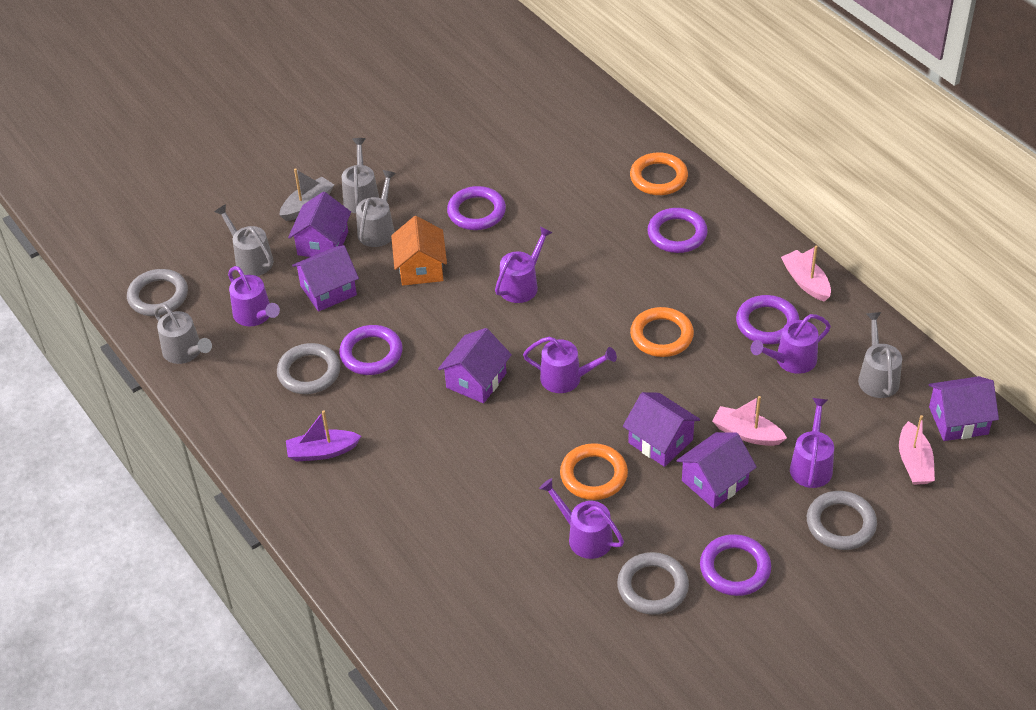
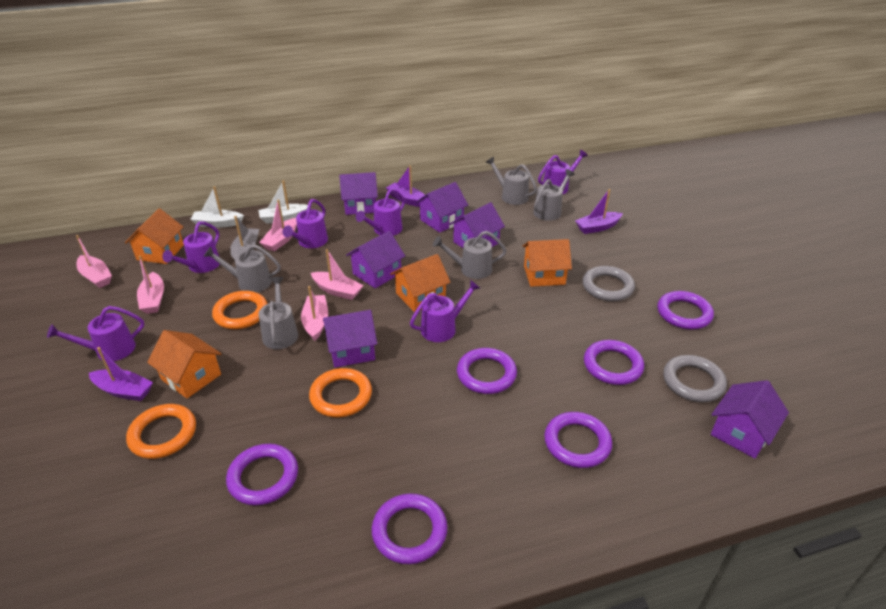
grey ring: [127,269,188,316] [277,343,340,394] [617,552,689,615] [807,491,877,550] = 4 -> [582,266,635,301] [663,355,727,402] = 2
orange house: [391,216,447,286] = 1 -> [125,209,184,264] [147,330,222,398] [391,254,451,312] [523,239,572,287] = 4
pink boat: [712,396,787,446] [781,246,831,302] [899,415,935,485] = 3 -> [76,235,112,288] [137,256,164,314] [259,199,297,251] [301,286,328,341] [311,249,363,300] = 5
purple boat: [286,410,361,461] = 1 -> [89,347,153,401] [386,165,424,207] [575,189,623,234] = 3
purple ring: [339,325,403,375] [447,186,506,230] [647,208,708,253] [700,534,771,596] [736,295,799,344] = 5 -> [226,444,298,505] [372,493,447,564] [457,348,517,394] [544,412,612,468] [584,340,644,385] [657,291,714,329] = 6
white boat: none = 0 -> [190,186,244,228] [258,180,308,224] = 2

